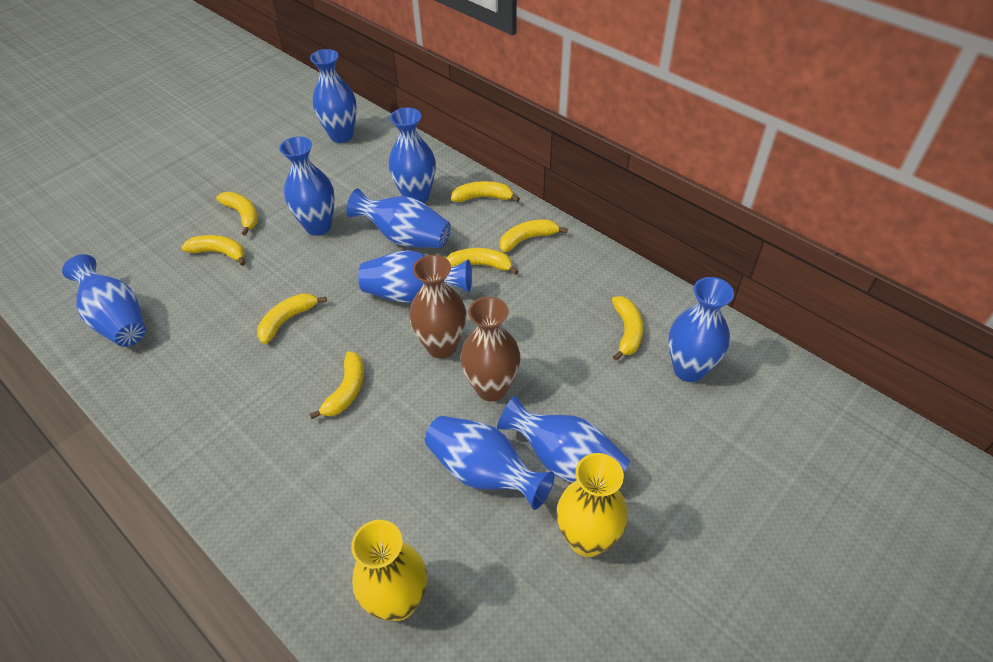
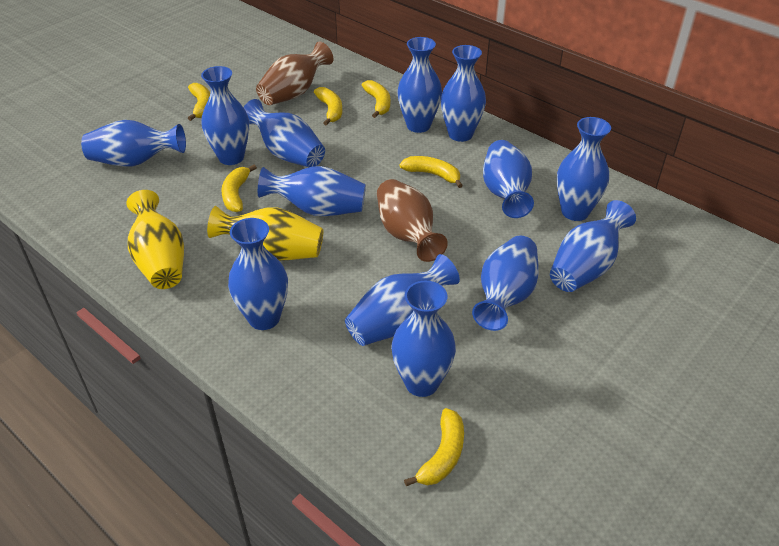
blue vase: [62,254,146,347] [279,137,335,236] [310,49,357,143] [346,188,451,248] [358,250,472,303] [388,108,436,203] [425,416,554,510] [497,395,631,482] [668,277,734,382] = 9 -> [81,120,186,167] [201,66,249,165] [228,218,288,330] [243,99,325,167] [258,166,366,216] [345,254,460,346] [391,281,456,397] [397,37,442,133] [441,45,486,142] [472,236,539,331] [483,140,534,218] [550,200,636,292] [557,117,611,221] = 13
yellow banana: [181,235,246,266] [216,192,258,236] [257,293,327,344] [309,351,364,419] [446,248,519,275] [451,181,520,202] [500,219,568,252] [612,296,643,361] = 8 -> [188,83,210,121] [221,165,257,212] [314,87,342,125] [362,80,390,118] [399,156,463,188] [404,408,464,486] = 6

